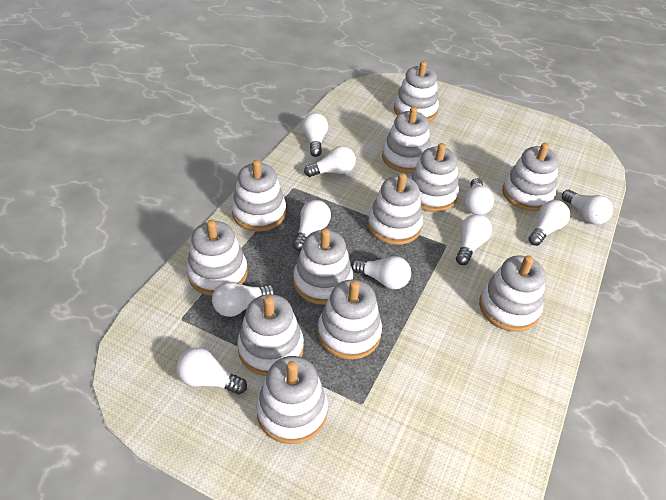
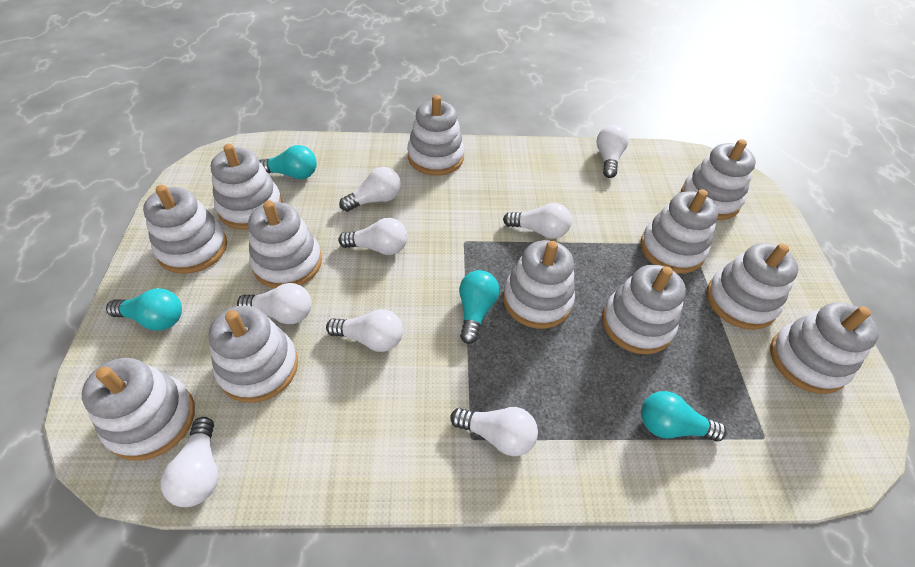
turquoise light bulb: none = 0 -> [106,288,182,331] [259,145,317,179] [459,270,499,344] [641,391,726,442] = 4
white light bulb: [177,347,247,395] [212,282,276,317] [292,200,331,251] [302,113,328,157] [304,146,356,177] [351,256,411,289] [456,214,492,265] [464,178,494,215] [529,200,570,246] [562,190,613,225] = 10 -> [160,417,218,507] [237,283,312,324] [326,309,403,352] [338,218,408,255] [339,167,401,212] [450,407,538,456] [503,203,572,239] [596,125,629,178] = 8

